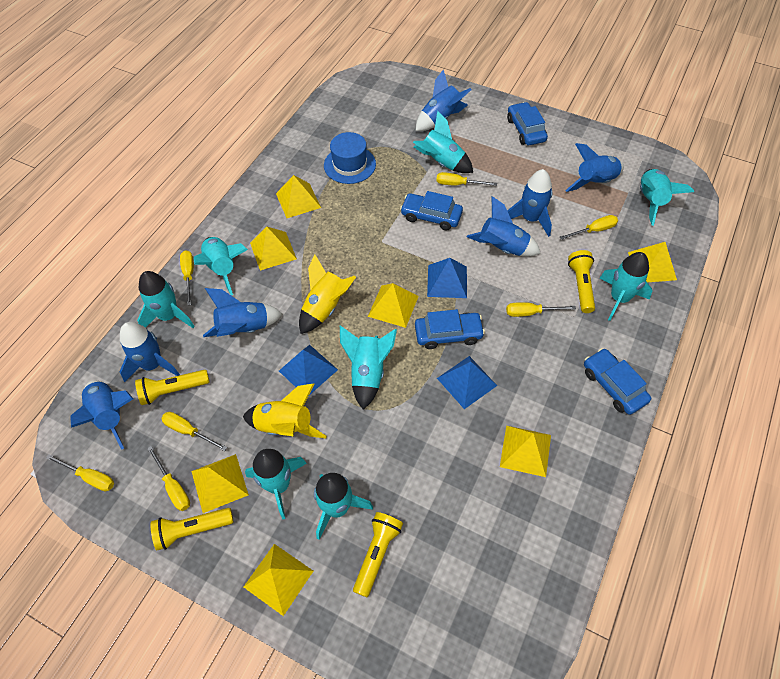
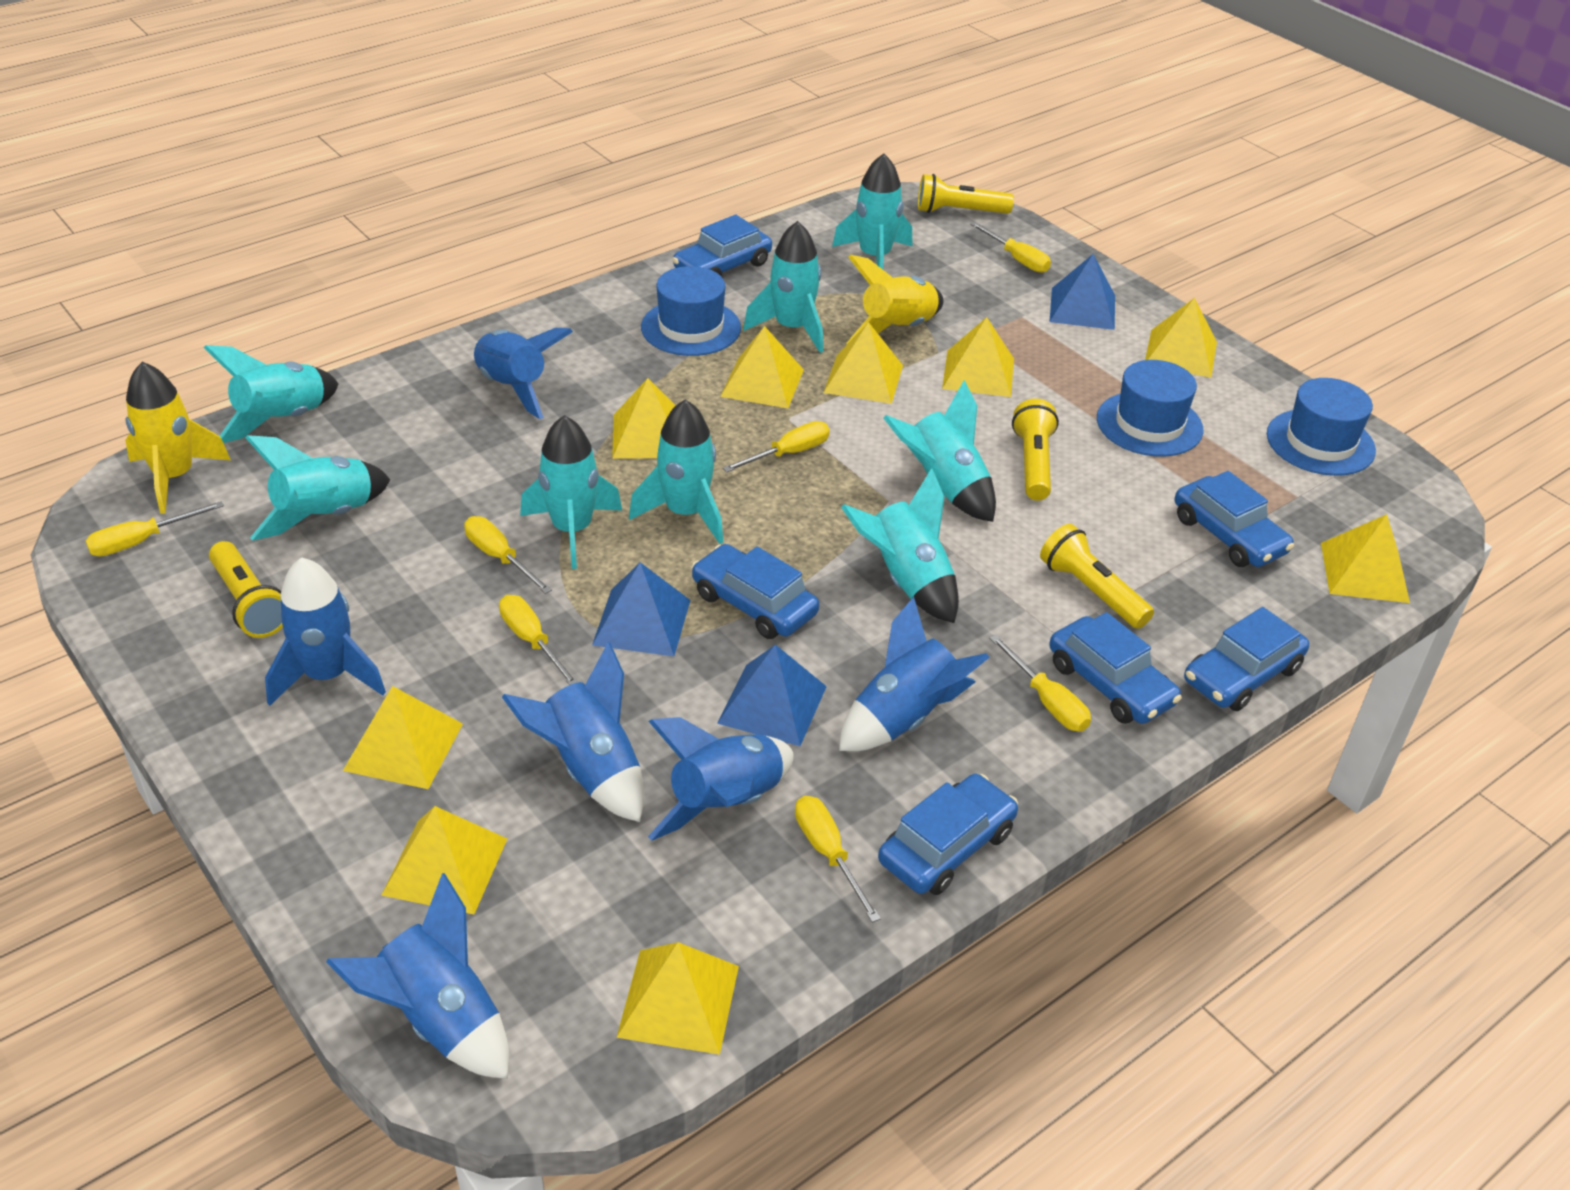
blue car: [400,191,463,231] [415,309,485,349] [507,102,548,145] [584,348,651,415] = 4 -> [672,214,772,277] [692,544,819,639] [878,774,1018,895] [1049,612,1182,724] [1175,471,1294,567] [1184,607,1309,711] = 6
blue hat: [324,132,376,184] = 1 -> [641,266,741,356] [1097,360,1203,457] [1267,378,1376,476] = 3
blue rocket: [71,380,133,450] [120,322,180,382] [203,288,282,337] [416,69,471,131] [467,196,540,256] [507,169,553,237] [565,143,624,192] = 7 -> [265,557,386,706] [326,873,509,1079] [473,328,573,419] [502,642,644,822] [648,717,794,841] [839,597,990,751] = 6
yellow pyramid: [191,454,249,513] [244,544,313,616] [250,227,297,270] [276,175,321,218] [368,283,419,328] [500,426,551,477] [628,242,677,282] = 7 -> [343,686,463,789] [381,806,507,914] [612,378,676,459] [616,942,739,1055] [720,326,804,408] [823,322,903,404] [942,317,1014,397] [1145,298,1217,378] [1321,514,1410,603] = 9

